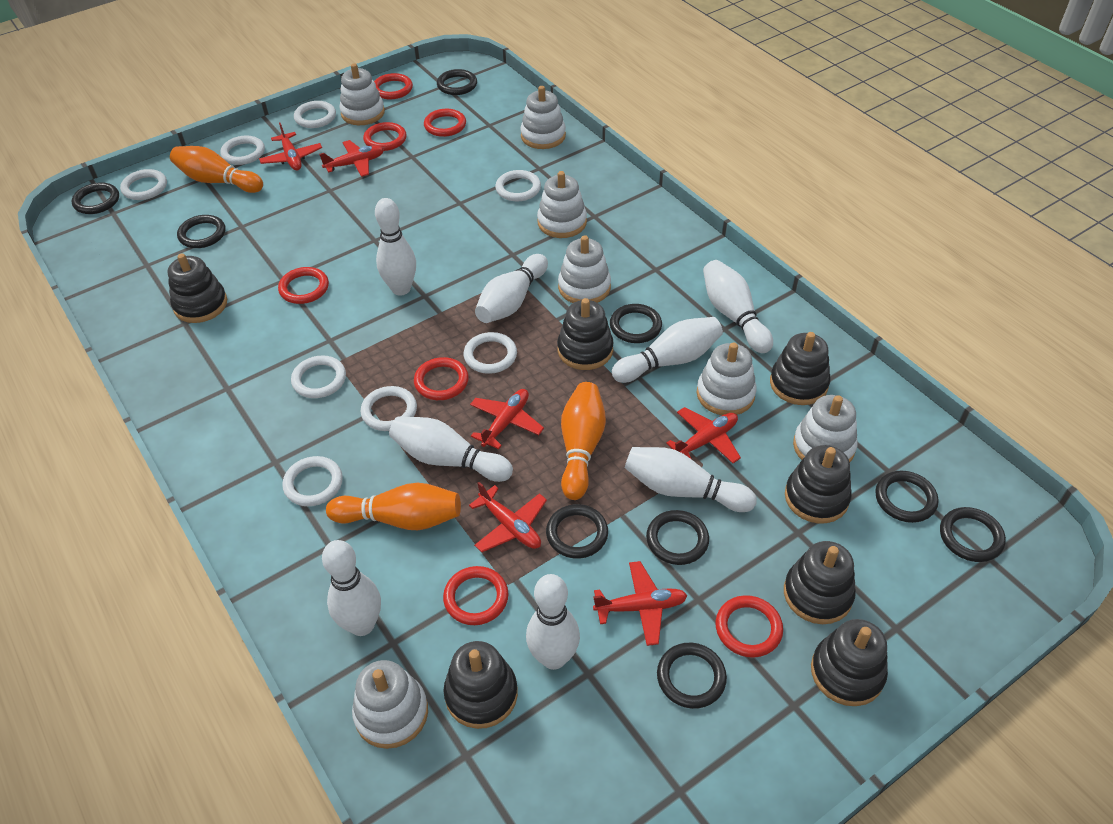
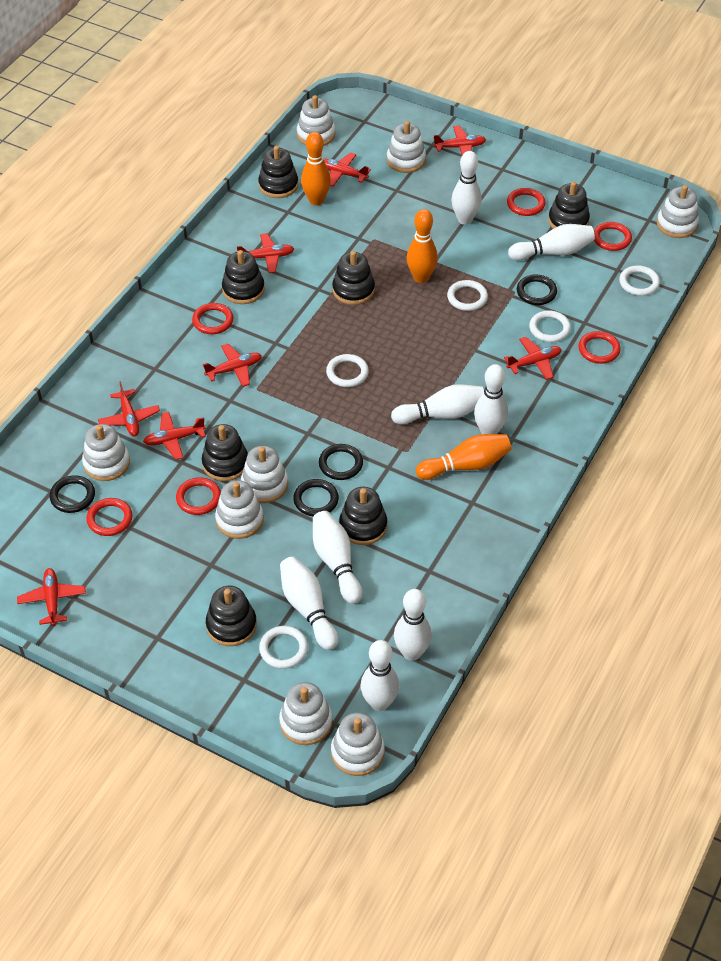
black ring: [72,182,119,214] [177,215,225,248] [437,69,477,95] [546,504,608,558] [610,304,662,343] [646,510,709,565] [657,643,727,709] [875,471,938,523] [940,507,1006,562] = 9 -> [50,475,95,513] [293,479,339,516] [319,444,363,480] [517,274,557,305] = 4
red plane: [259,123,322,171] [319,140,384,177] [469,482,547,552] [470,389,544,449] [593,561,688,646] [666,407,741,463] = 6 -> [17,568,86,626] [98,381,160,437] [143,412,206,460] [203,344,262,387] [237,233,294,273] [323,152,371,187] [433,126,486,155] [504,337,562,380] = 8
red ring: [278,267,329,304] [363,122,407,151] [374,73,413,99] [414,357,469,400] [424,109,466,137] [443,566,509,625] [715,595,783,658] = 7 -> [86,498,132,536] [176,478,221,515] [192,303,233,334] [507,188,545,216] [578,331,620,364] [594,222,632,251] = 6
white ring: [120,169,167,200] [220,135,265,165] [282,456,343,506] [291,356,346,398] [294,101,336,128] [361,386,417,431] [464,332,517,374] [495,170,541,201] = 8 -> [259,626,308,669] [326,354,369,387] [447,280,488,311] [529,311,571,342] [619,265,660,296] = 5
white stacking toy: [339,63,385,125] [352,660,428,749] [520,86,566,149] [537,171,587,238] [558,235,611,303] [696,342,757,415] [793,395,858,462] = 7 -> [82,424,130,481] [215,480,264,539] [241,446,288,503] [279,682,333,745] [297,95,335,146] [331,712,385,776] [387,121,426,173] [657,185,699,238] = 8

